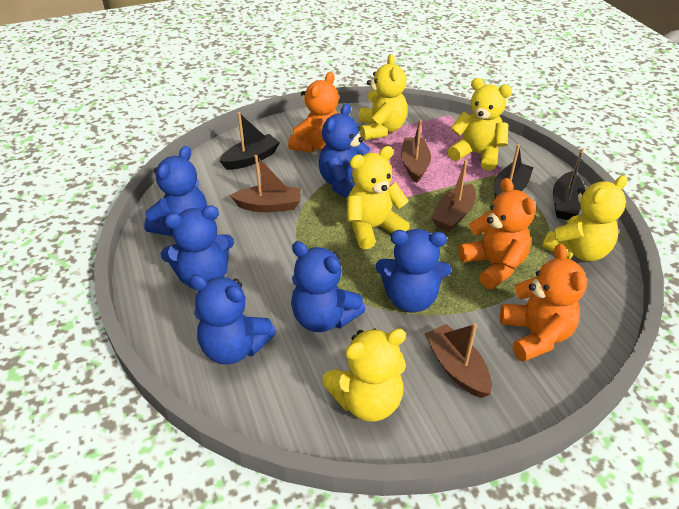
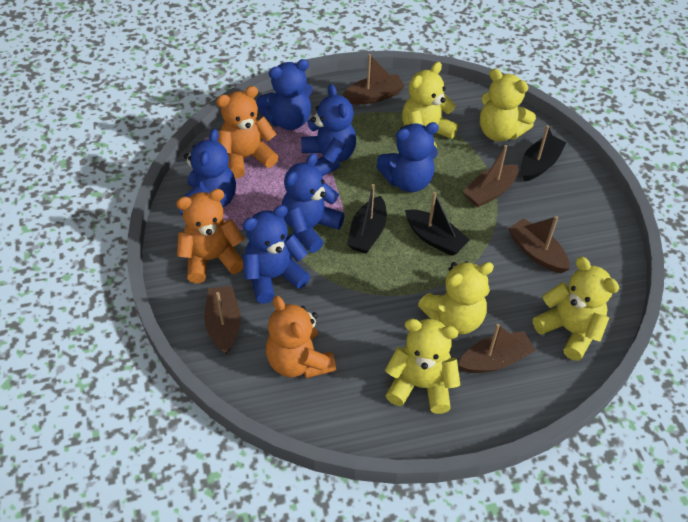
brown boat: [230,155,301,212] [401,120,431,183] [425,323,492,398] [431,159,476,232] = 4 -> [204,286,241,354] [343,54,405,104] [458,324,536,373] [463,145,519,207] [508,216,570,273] = 5

